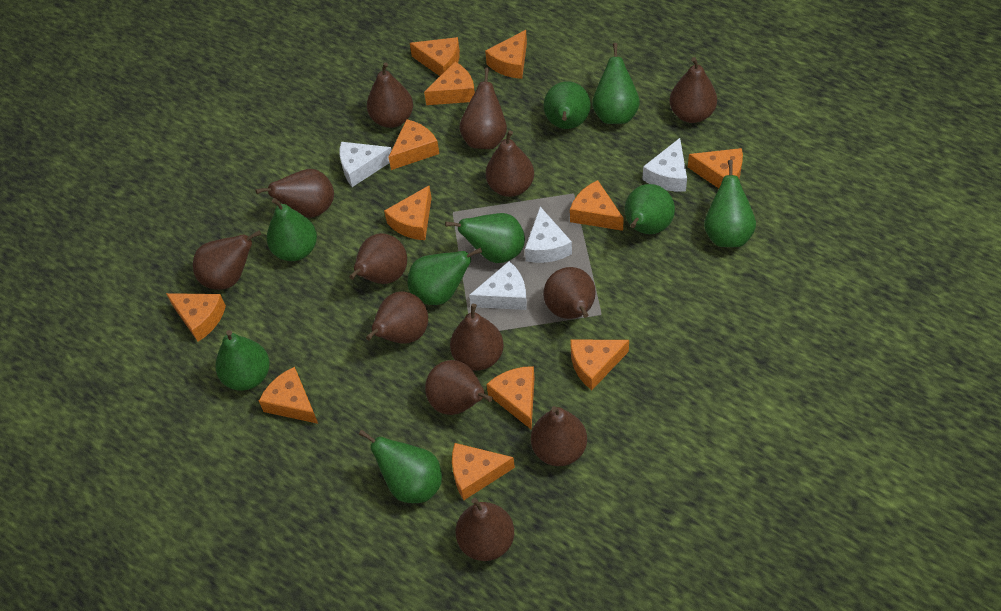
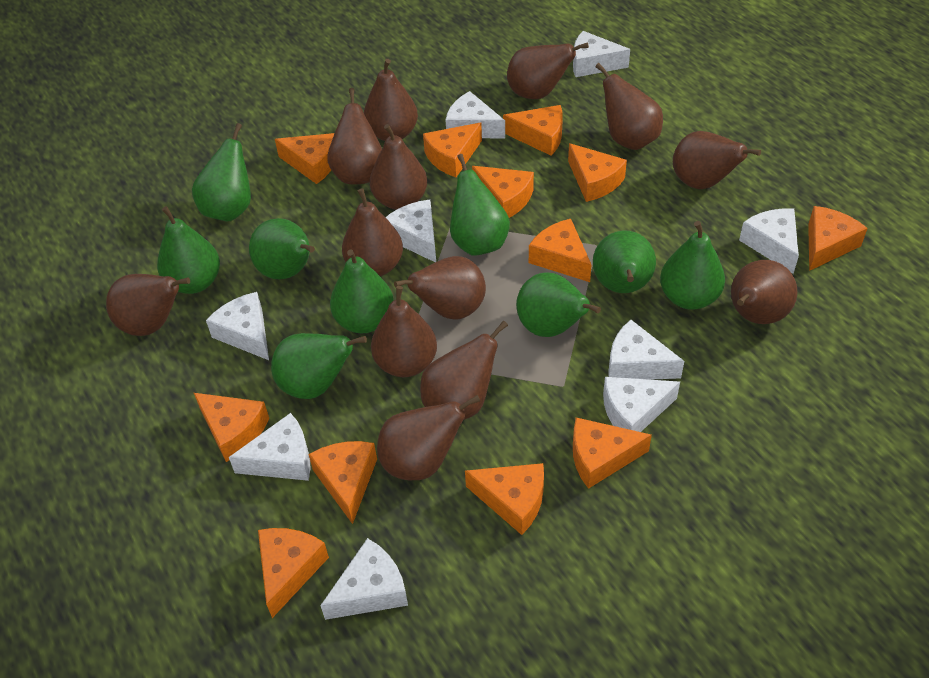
white cheese: [340,142,392,187] [469,261,527,310] [525,207,572,263] [642,138,687,192] = 4 -> [206,292,269,360] [229,413,310,481] [320,538,408,620] [386,200,436,262] [446,91,505,138] [573,31,630,77] [603,377,680,432] [609,320,684,380] [739,208,799,274] = 9

